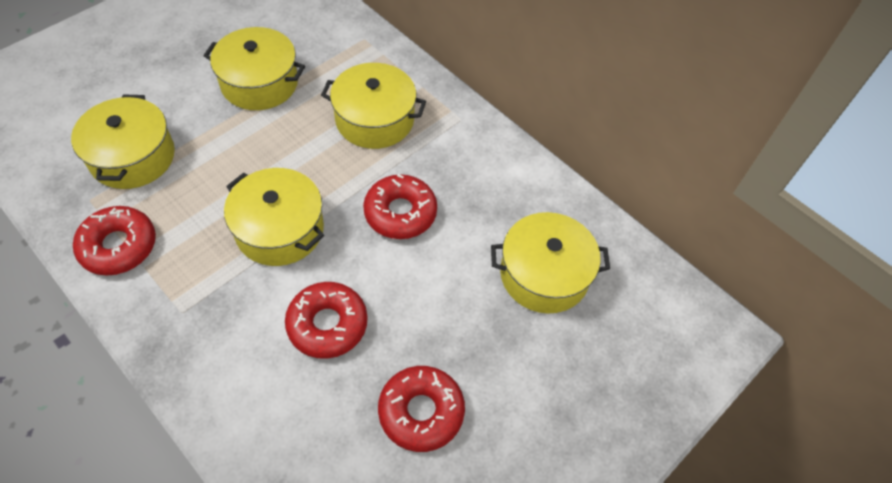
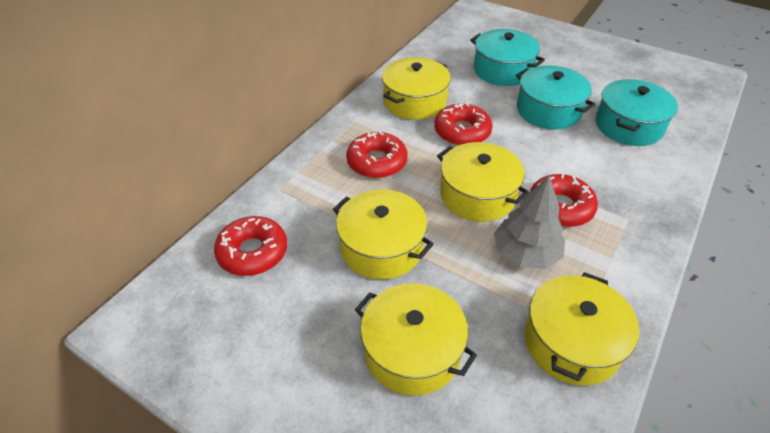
grey tree: none = 0 -> [494,176,565,269] = 1
turquoise pot: none = 0 -> [470,29,545,86] [516,65,596,129] [596,79,678,146] = 3

